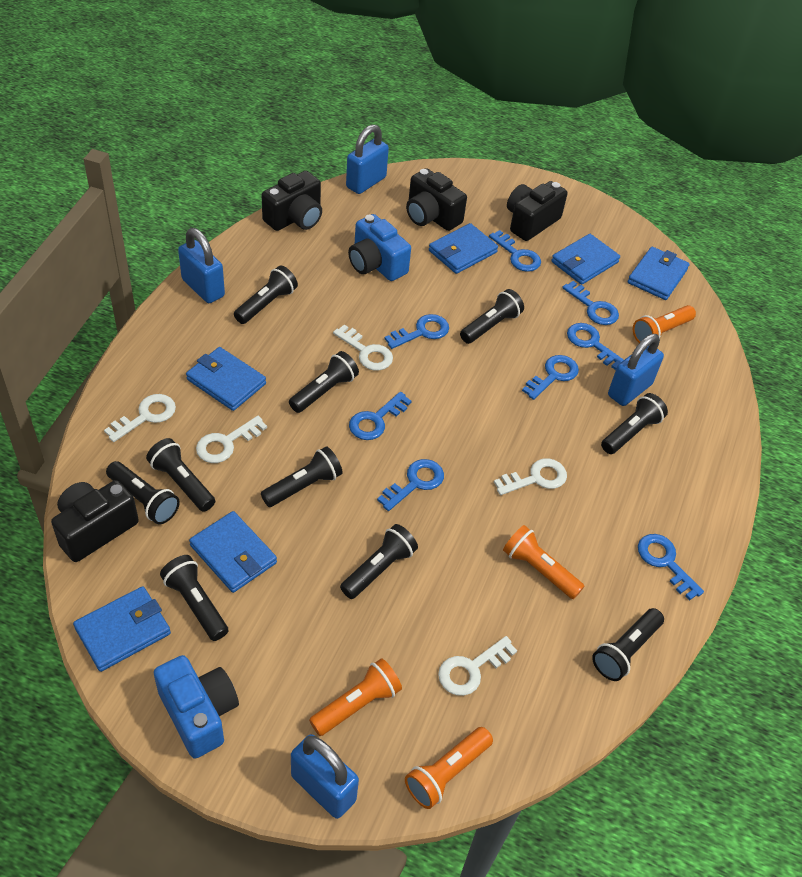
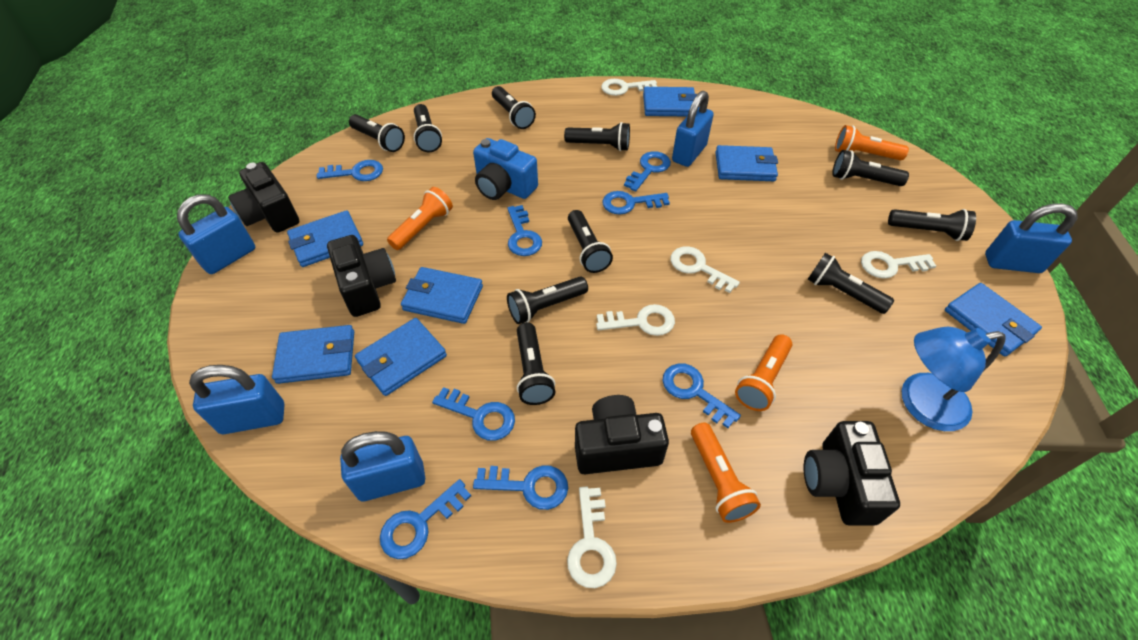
blue camera: [153,655,239,759] [348,214,411,281] = 2 -> [473,138,538,200] = 1
blue lamp: none = 0 -> [902,327,1006,431] = 1
blue padlock: [178,228,225,303] [291,734,359,819] [346,124,389,194] [608,334,664,406] = 4 -> [177,194,255,274] [189,365,285,434] [340,431,425,501] [672,91,714,167] [985,203,1078,273] = 5
blue wallet: [73,586,171,672] [186,347,266,411] [189,511,277,593] [429,223,498,274] [551,234,620,285] [628,247,690,300] = 6 -> [272,325,354,384] [287,210,363,267] [355,318,447,396] [401,267,483,324] [643,87,697,116] [715,145,778,181] [945,283,1042,356] = 7

